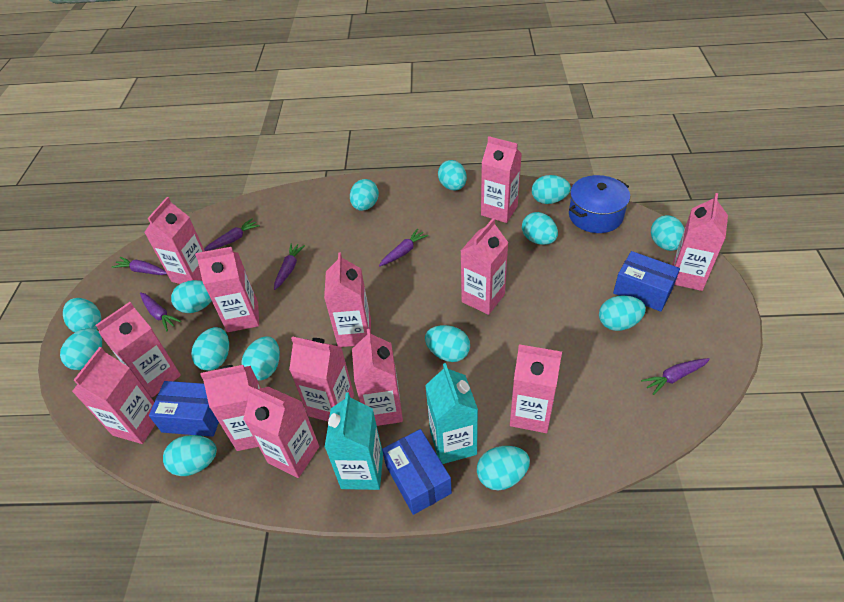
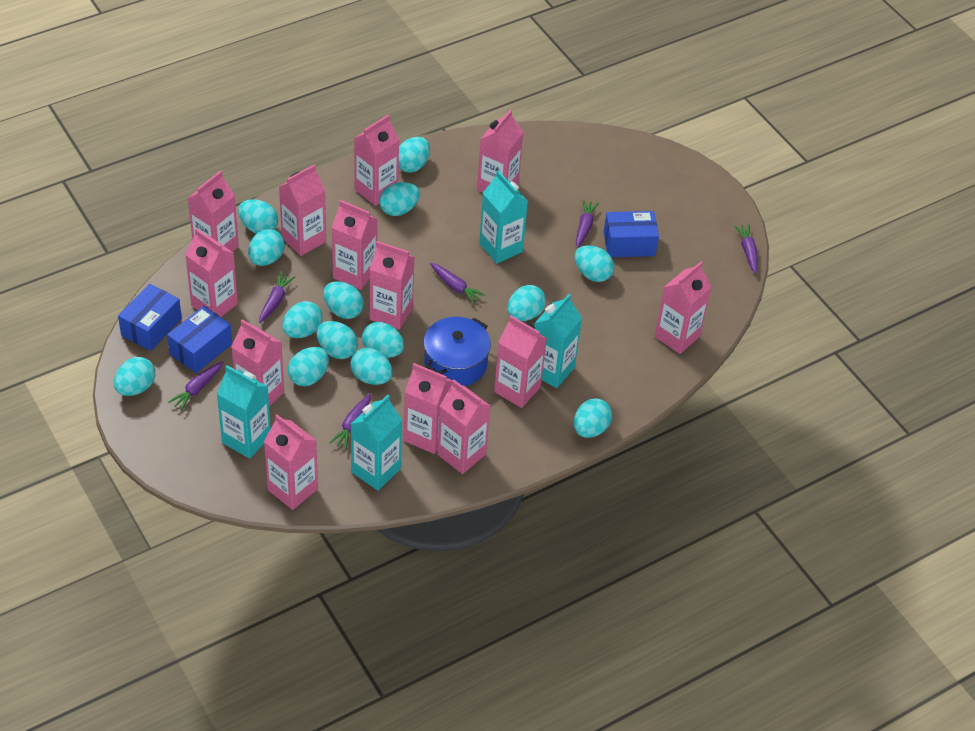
turquoise carton: [325,392,383,490] [425,363,478,464] = 2 -> [217,365,271,459] [351,395,402,491] [479,170,528,264] [534,294,582,388] = 4

